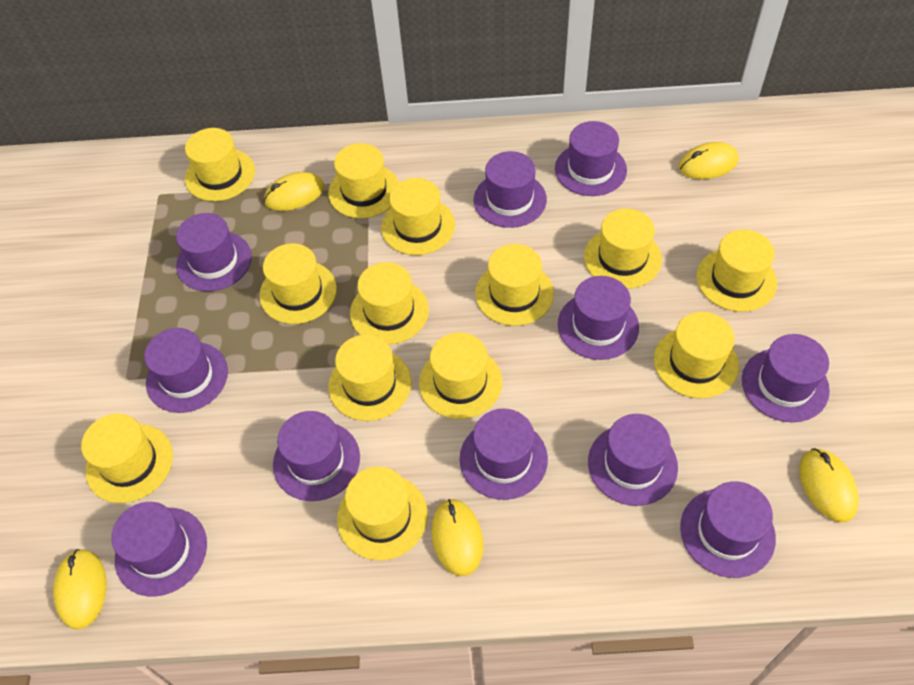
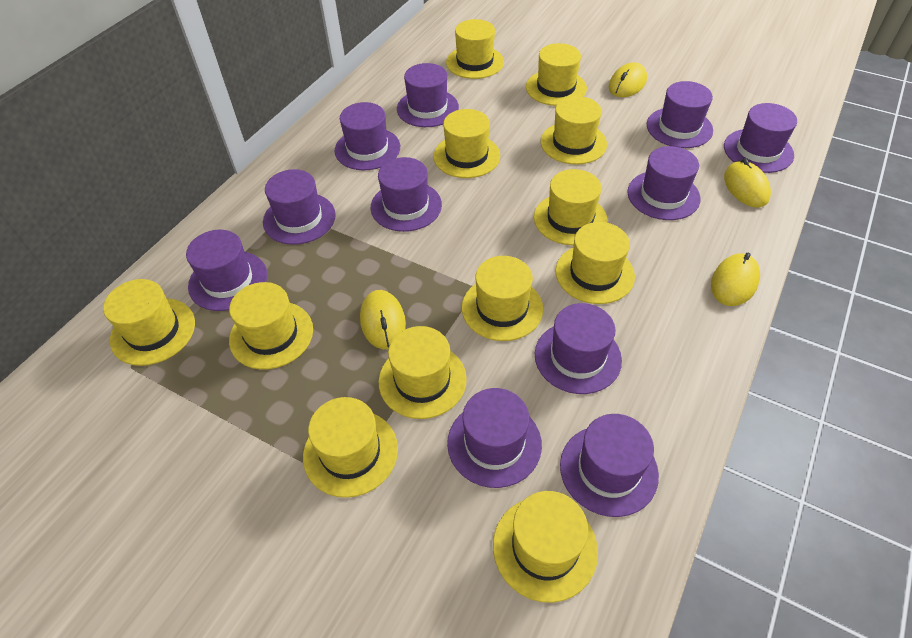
yellow hat: [81,414,173,503] [185,128,255,201] [259,243,337,324] [328,143,399,218] [328,335,412,421] [337,466,428,560] [350,262,429,344] [381,178,455,255] [419,332,502,419] [475,244,554,326] [584,208,662,289] [654,312,739,398] [696,230,777,312] = 13 -> [103,279,195,366] [229,282,313,370] [303,397,398,498] [378,326,467,419] [433,109,500,178] [446,19,504,79] [462,256,543,341] [493,491,598,603] [526,43,587,106] [534,169,608,245] [541,96,607,165] [555,222,635,304] = 12
yellow mouse: [53,549,107,629] [264,172,325,211] [431,499,483,576] [679,142,739,179] [799,448,859,522] = 5 -> [360,290,406,349] [609,62,647,97] [711,252,760,306] [724,158,771,207] = 4

